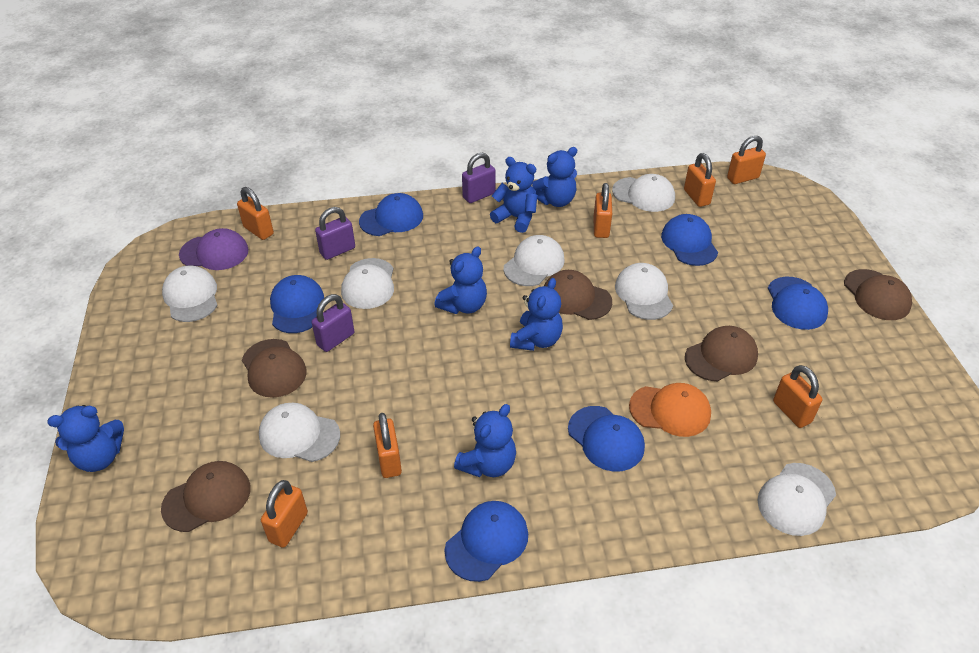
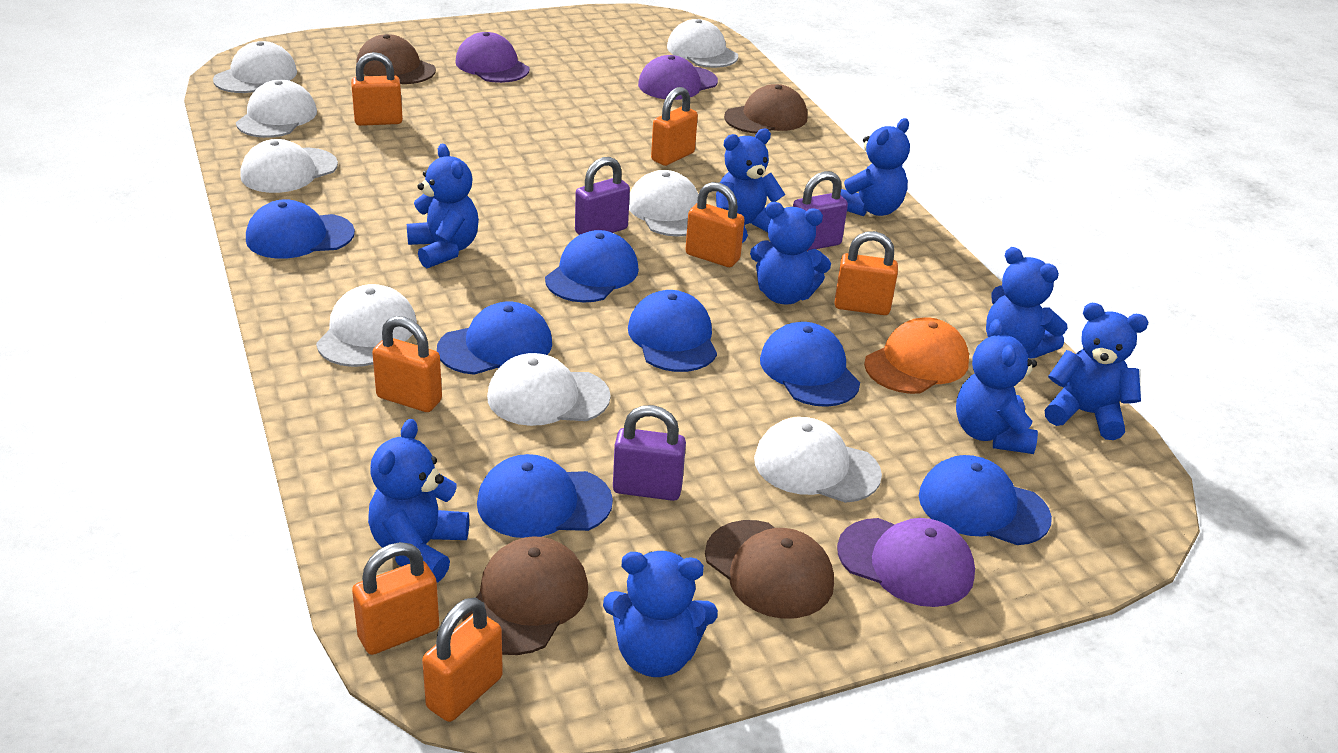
blue cap: [270,275,324,333] [359,193,423,236] [444,501,528,582] [568,406,645,472] [661,214,718,266] [768,277,828,330] = 6 -> [246,199,355,259] [437,301,552,375] [477,454,613,538] [545,230,639,303] [628,290,717,372] [760,322,860,407] [919,455,1052,545] = 7
blue teddy bear: [47,405,124,472] [434,246,487,314] [454,404,516,477] [490,157,537,233] [510,278,563,351] [532,147,577,207] = 6 -> [368,419,469,582] [407,144,479,268] [603,551,718,677] [716,129,786,243] [750,202,831,305] [840,118,910,216] [956,319,1038,454] [986,247,1067,359] [1045,303,1148,440] = 9
brown cap: [161,461,251,532] [242,339,307,398] [544,270,612,320] [685,326,758,381] [844,269,912,320] = 5 -> [356,34,436,84] [462,536,588,655] [705,520,834,619] [724,84,807,133] = 4
purple cap: [179,228,248,270] = 1 -> [455,32,529,83] [638,55,718,100] [837,518,975,607] = 3
white cap: [162,266,218,322] [259,403,340,462] [341,258,394,309] [504,235,565,286] [612,174,675,212] [615,263,673,320] [757,463,836,536] = 7 -> [213,41,297,93] [236,80,317,138] [240,139,338,193] [316,284,417,367] [487,353,611,426] [629,170,699,237] [667,19,738,68] [754,417,882,503] = 8

